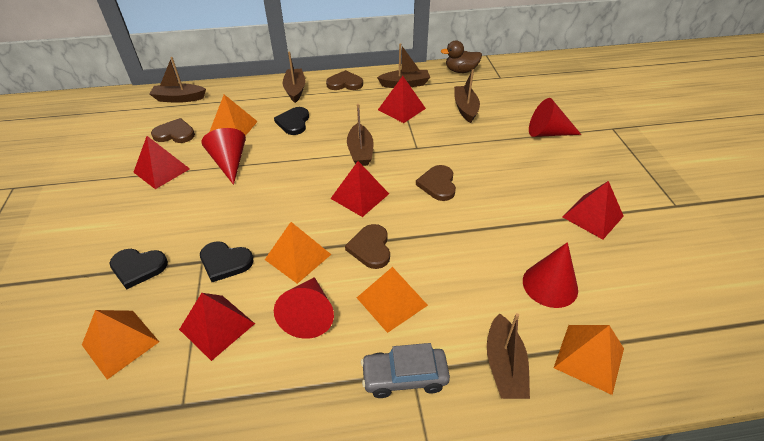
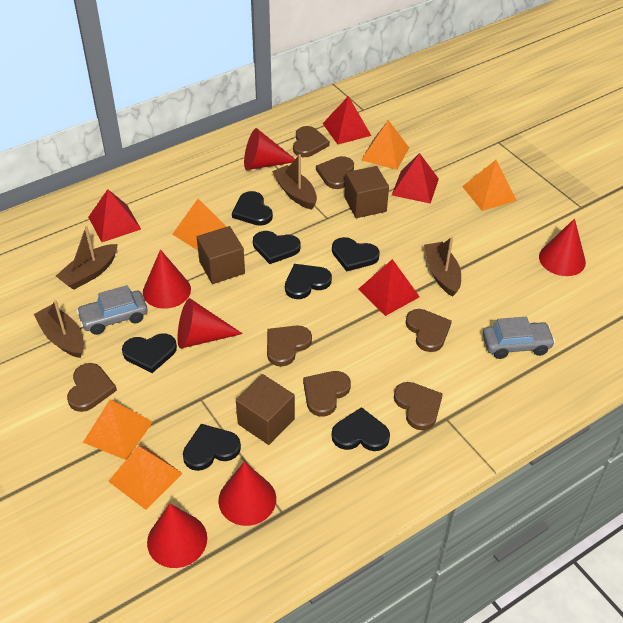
black heart: [110,249,168,290] [200,241,254,282] [274,107,309,135] = 3 -> [122,333,177,373] [183,424,241,471] [232,191,273,226] [253,231,301,264] [285,264,332,299] [332,237,380,271] [332,407,390,451] = 7
brown boat: [149,57,206,103] [283,52,306,103] [347,104,374,166] [377,43,430,88] [454,69,480,123] [487,313,530,399] = 6 -> [34,300,84,358] [56,226,118,290] [272,154,317,210] [424,237,461,297] = 4
brown cube: none = 0 -> [197,226,245,284] [236,374,295,445] [345,166,389,218] = 3
brown duck: [441,40,482,73] = 1 -> none = 0
brown heart: [151,118,195,143] [326,70,363,90] [345,224,390,269] [416,165,456,201] = 4 -> [67,363,117,412] [267,326,312,366] [293,126,330,157] [303,371,351,416] [316,156,354,189] [394,382,443,430] [406,309,452,352] = 7
grey car: [361,343,450,398] = 1 -> [76,285,148,335] [483,317,555,359] = 2
red cone: [202,128,246,185] [274,277,334,339] [523,242,578,308] [529,98,581,137] = 4 -> [143,249,191,309] [147,504,207,568] [177,298,243,349] [218,462,276,526] [244,128,295,170] [539,218,586,276] = 6
red pyramid: [133,136,190,189] [179,293,255,361] [330,161,389,217] [378,76,426,123] [563,181,624,239] = 5 -> [88,189,141,242] [322,96,371,145] [358,259,420,316] [392,153,439,204] = 4

